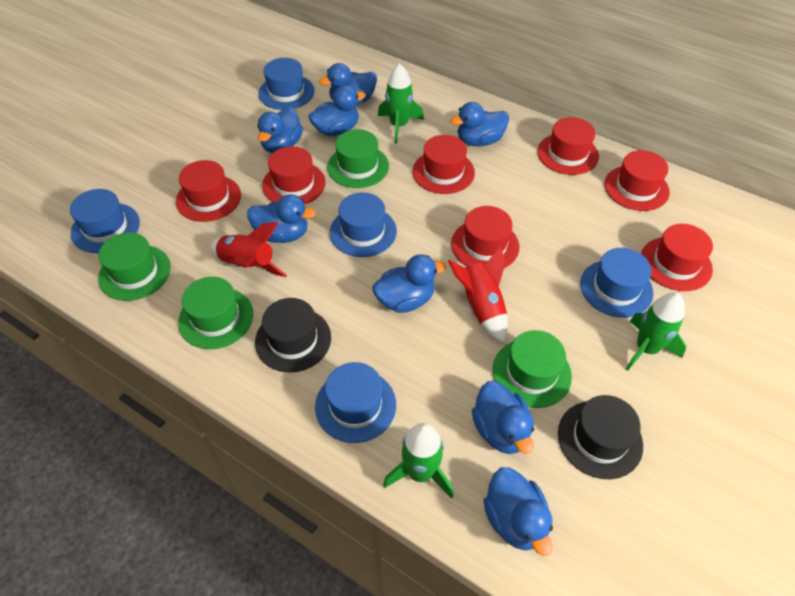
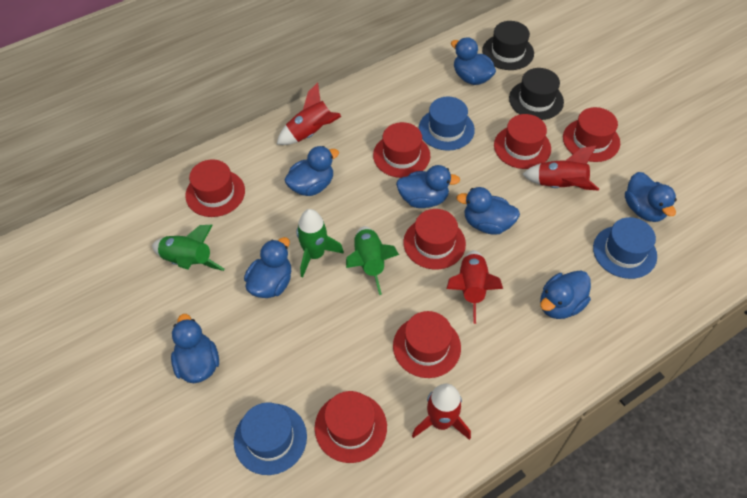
blue hat: [70,189,140,253] [258,58,315,110] [315,362,396,443] [330,192,397,257] [580,248,654,318] = 5 -> [234,402,307,475] [419,96,475,151] [593,217,657,279] = 3
green hat: [98,232,171,301] [178,277,253,349] [327,129,389,188] [493,330,572,408] = 4 -> none = 0
red rocket: [210,222,287,277] [448,246,508,343] = 2 -> [277,83,341,145] [412,384,471,440] [447,250,503,324] [522,146,599,191] = 4

